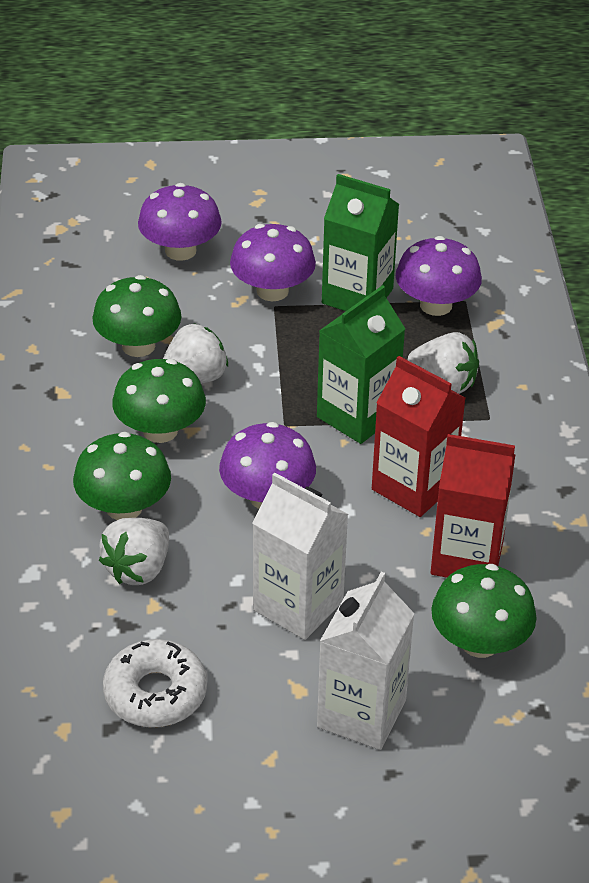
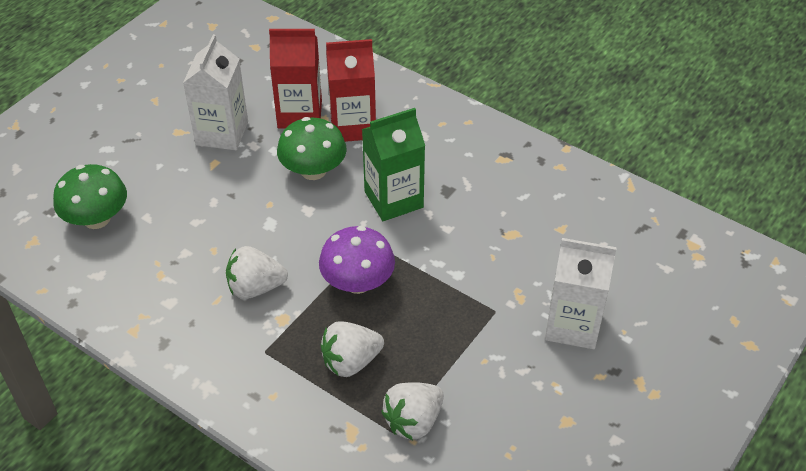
green carton: [317,285,405,444] [322,174,399,311] = 2 -> [362,108,425,221] = 1
green mushroom: [73,432,171,520] [92,275,182,357] [112,359,206,443] [431,564,537,658] = 4 -> [53,164,127,229] [277,117,347,180] = 2
purple mushroom: [138,183,222,261] [219,422,316,509] [230,224,316,301] [396,236,482,316] = 4 -> [319,226,395,294] = 1
white donut: [103,639,207,727] = 1 -> none = 0

